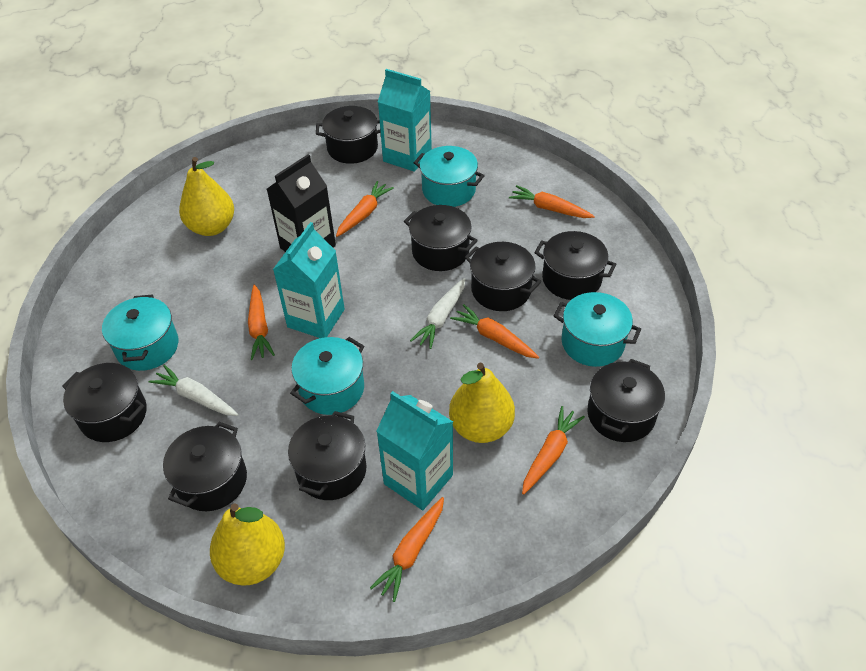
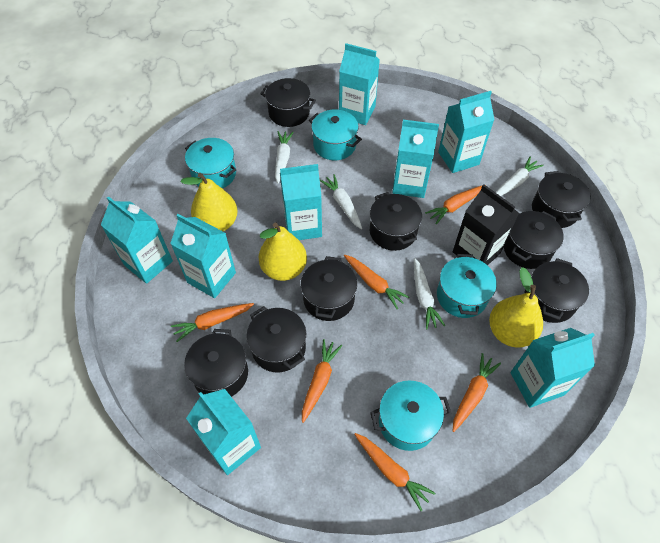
turquoise carton: [273,222,345,338] [376,391,453,510] [378,69,432,172] = 3 -> [101,196,173,284] [170,214,236,298] [186,389,261,475] [280,164,322,240] [339,43,380,125] [392,120,439,198] [438,91,494,173] [510,328,595,408] = 8
white carrot: [148,365,238,416] [410,278,465,349] = 2 -> [275,131,294,184] [320,174,362,229] [414,258,445,329] [495,157,544,196] = 4

